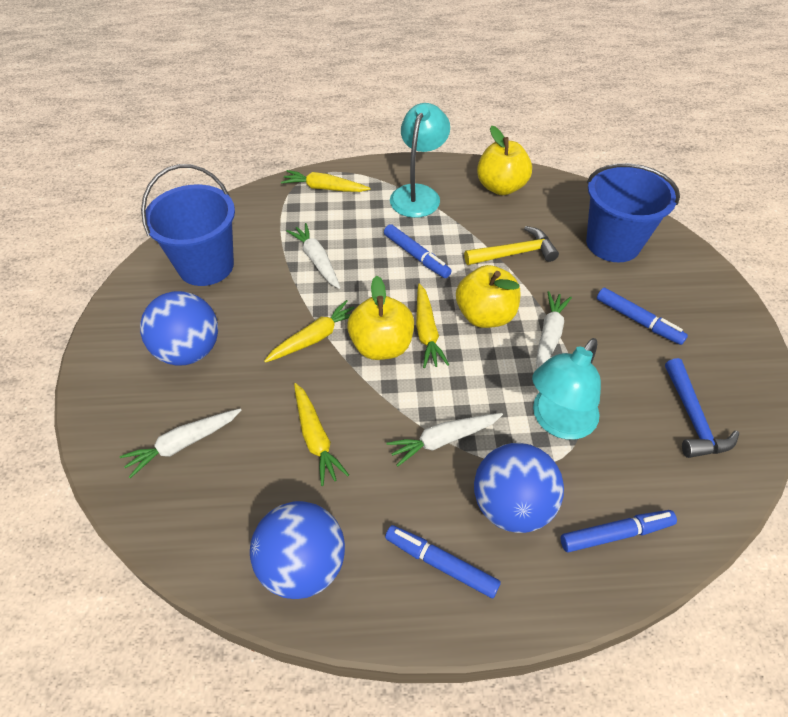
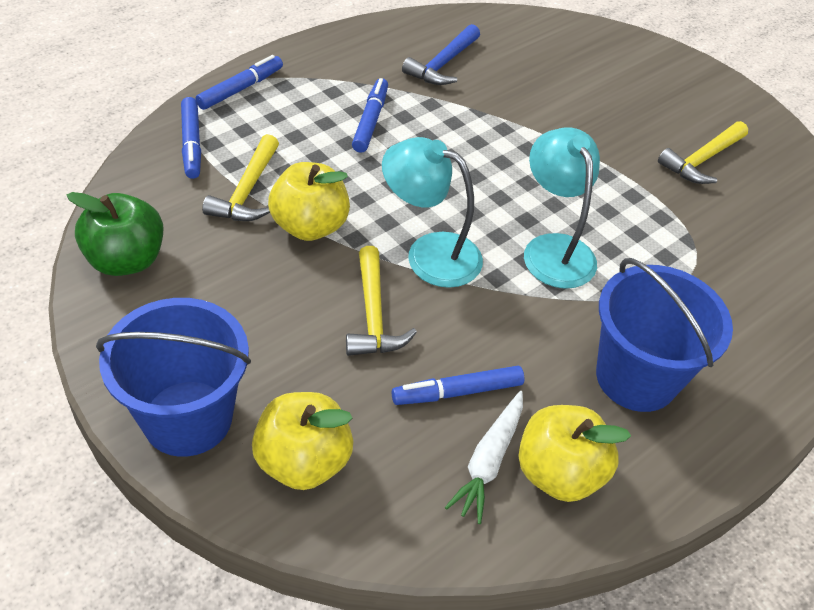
blue ball: [140,291,218,366] [250,501,345,599] [474,443,564,533] = 3 -> none = 0
green apple: none = 0 -> [66,192,163,276] = 1
white carrot: [120,408,241,478] [286,223,340,289] [386,413,503,467] [536,291,572,369] = 4 -> [445,391,523,524] = 1
yellow carrot: [264,300,355,363] [281,170,371,192] [294,383,349,486] [416,284,449,368] = 4 -> none = 0
yellow hammer: [464,226,559,265] = 1 -> [202,134,279,221] [346,246,417,356] [658,121,748,184] = 3

